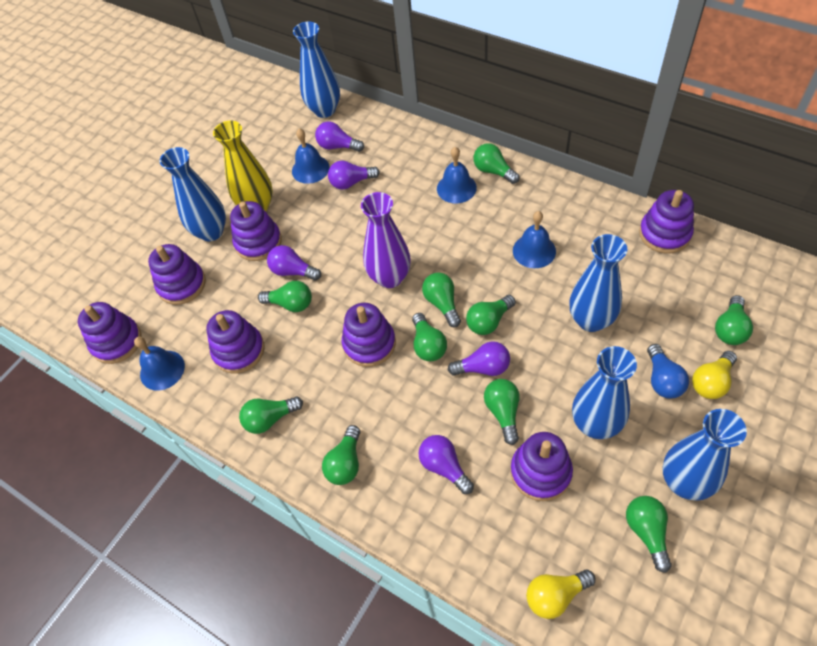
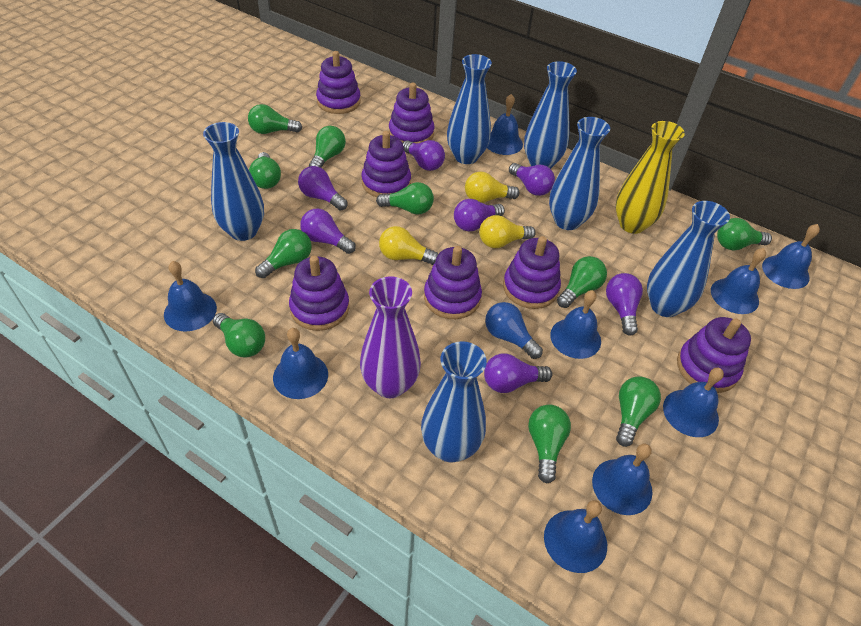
blue bell: [134,337,185,391] [292,128,330,184] [437,147,477,203] [513,211,556,268] = 4 -> [164,261,217,332] [273,328,328,399] [487,94,523,155] [544,500,607,573] [550,290,601,359] [592,443,653,515] [663,368,724,437] [711,248,766,314] [762,224,820,289] = 9
blue vase: [159,147,226,241] [293,22,340,118] [569,234,627,332] [572,346,637,439] [662,409,747,501] = 5 -> [203,122,264,241] [421,341,487,463] [447,54,492,164] [524,61,577,169] [549,117,610,230] [647,201,730,317] = 6
purple light bulb: [267,245,321,281] [315,122,364,152] [328,161,380,189] [418,435,474,494] [448,341,510,376] = 5 -> [298,166,348,211] [300,209,356,254] [403,140,445,171] [454,199,505,231] [484,353,553,393] [509,163,555,196] [606,273,643,336] = 7
yellow light bulb: [526,570,595,619] [692,351,737,399] = 2 -> [379,226,438,265] [465,171,520,203] [479,215,536,248] = 3

